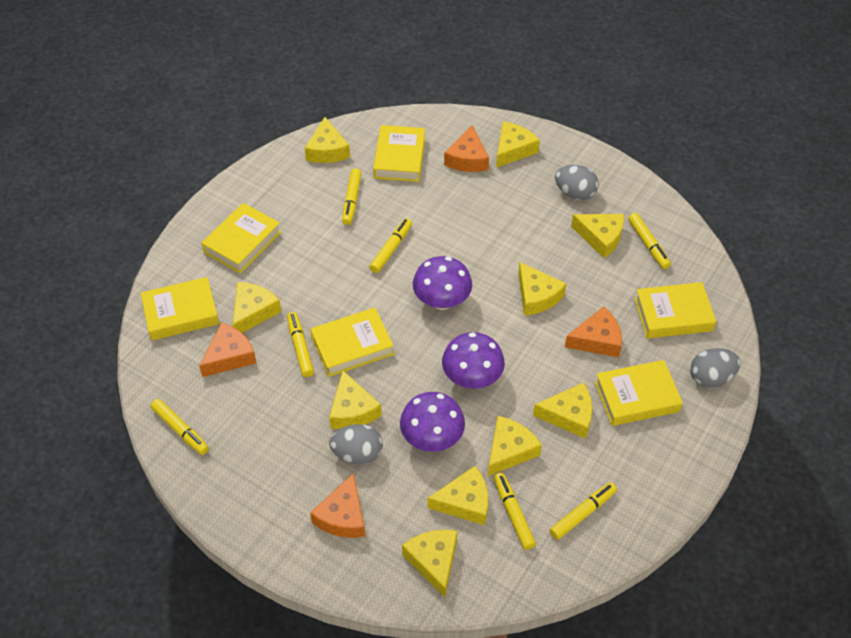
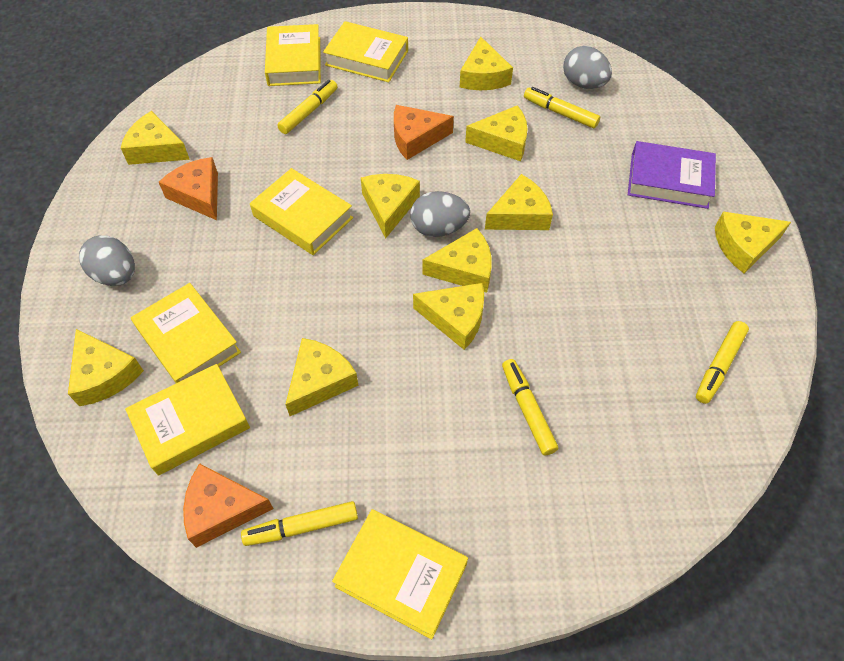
orange cheese: [199,322,257,377] [310,473,365,538] [444,125,489,172] [565,306,622,357] = 4 -> [159,157,218,220] [183,463,274,548] [394,105,454,160] = 3
purple book: none = 0 -> [628,141,716,209] = 1
purple mushroom: [400,392,465,452] [413,256,472,310] [442,332,505,389] = 3 -> none = 0
yellow marker: [151,399,209,455] [287,312,314,377] [342,168,362,225] [369,218,412,273] [494,473,536,550] [549,482,617,540] [628,213,671,269] = 7 -> [241,501,358,546] [277,80,338,134] [502,359,558,456] [524,87,600,128] [696,321,749,404] = 5

